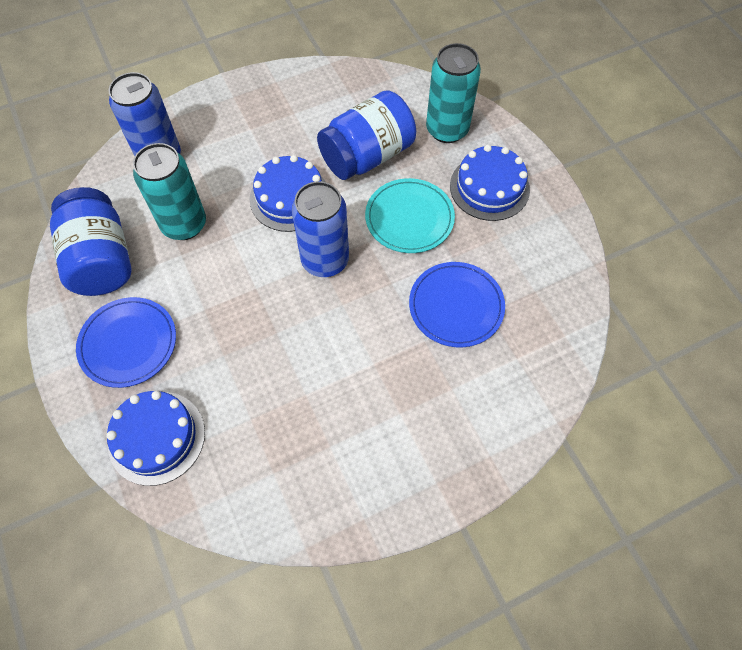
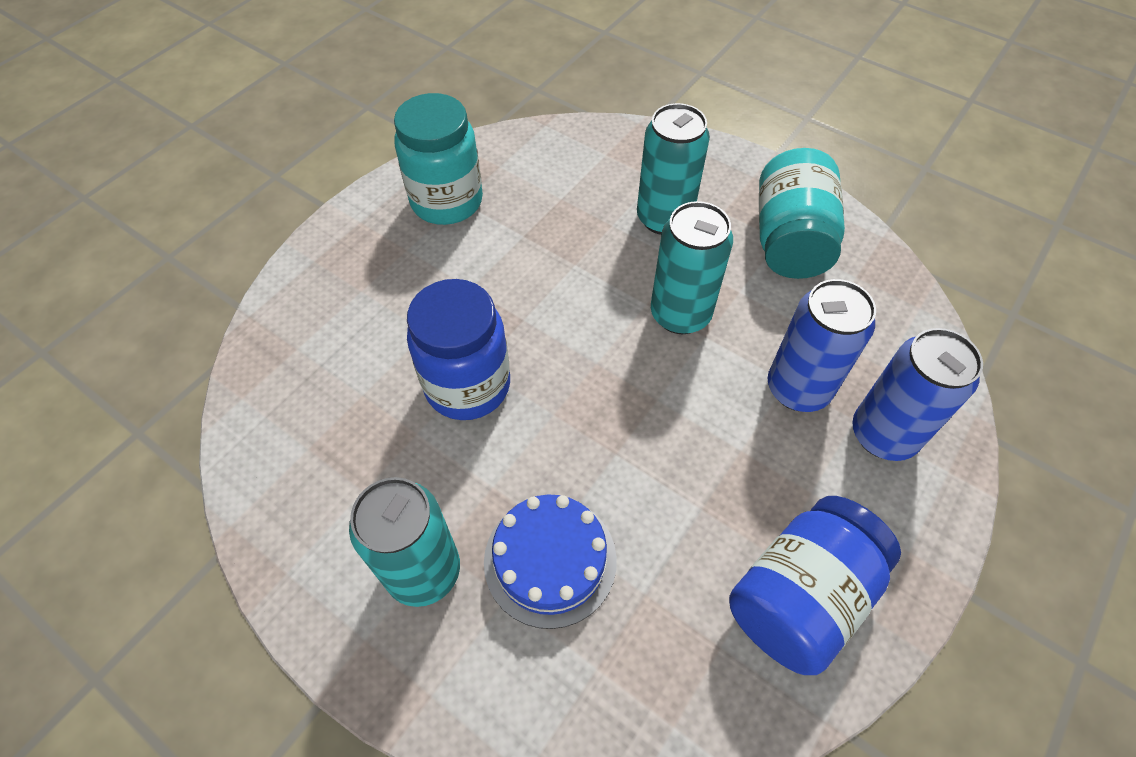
blue cake: [106,391,205,486] [250,155,326,232] [450,145,530,221] = 3 -> [484,495,617,629] = 1
blue plate: [76,297,176,388] [409,262,505,347] = 2 -> none = 0
turquoise can: [133,143,206,240] [426,43,481,143] = 2 -> [349,477,460,607] [637,103,710,235] [651,201,733,334] = 3
turquoise jar: none = 0 -> [394,93,483,225] [759,148,845,279] = 2
turquoise plate: [365,178,455,253] = 1 -> none = 0

